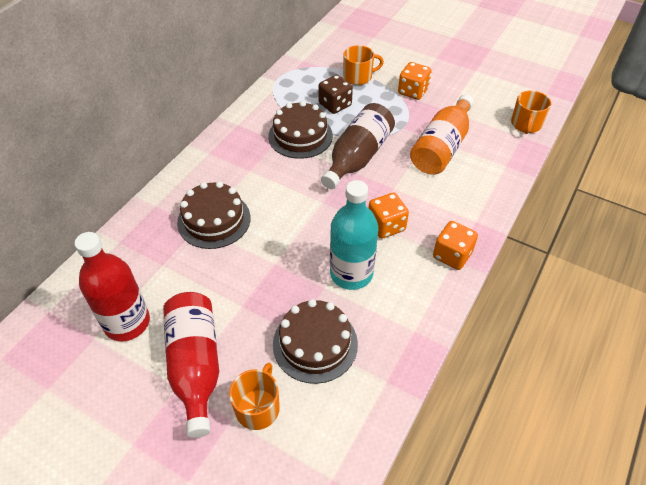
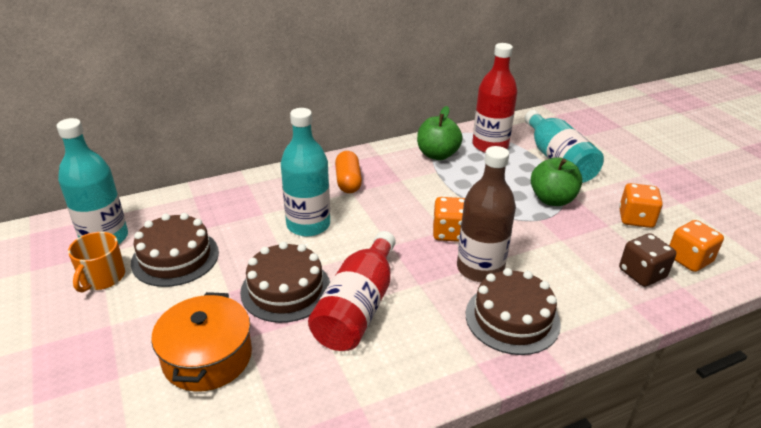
green apple: none = 0 -> [417,106,463,160] [531,157,582,206] = 2
orange bottle: [410,94,474,175] = 1 -> none = 0
orange capsule: none = 0 -> [335,151,362,193] = 1
orange mug: [229,363,280,430] [343,45,384,85] [511,90,551,134] = 3 -> [68,232,125,293] = 1
orange pot: none = 0 -> [151,292,252,392] = 1
turquoise bottle: [330,180,378,290] = 1 -> [57,118,128,244] [281,108,330,237] [525,110,604,183] = 3

